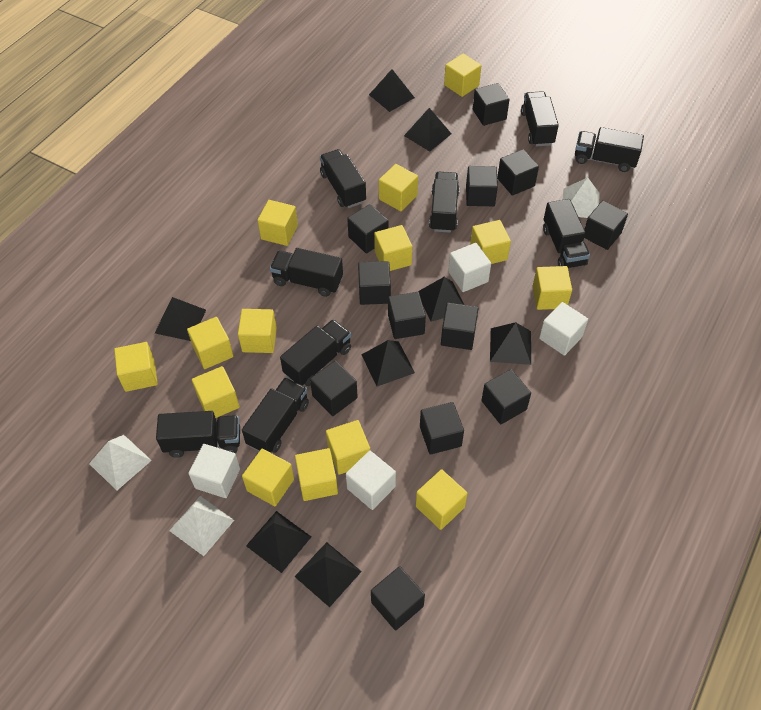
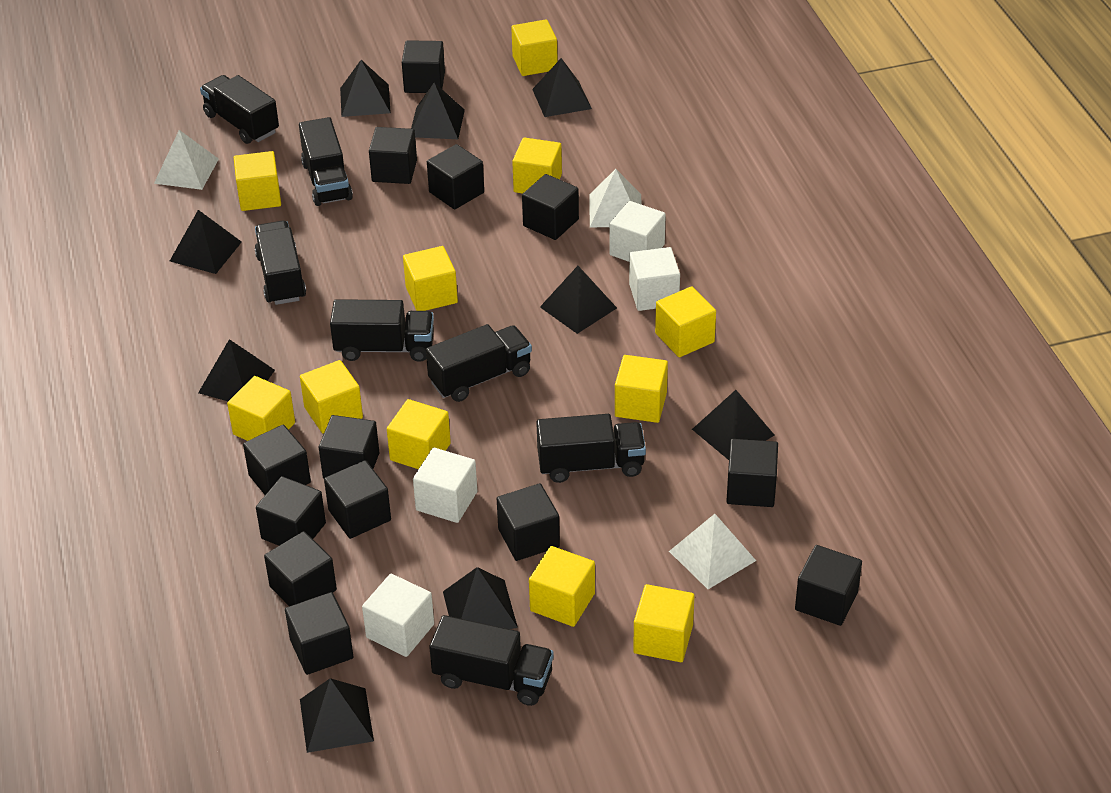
black cube: [310,360,358,416] [347,204,389,253] [358,261,391,305] [371,566,425,631] [388,292,426,339] [420,402,464,455] [441,303,479,350] [466,166,498,206] [473,83,510,126] [481,369,531,425] [497,149,539,196] [584,201,628,250] = 12 -> [243,425,311,495] [256,476,326,546] [264,531,337,606] [285,592,353,675] [319,415,379,478] [324,460,391,539] [369,127,417,184] [402,40,445,93] [427,144,484,209] [496,483,560,561] [522,174,579,240] [726,439,778,507] [795,545,862,626] = 13
black pyramid: [155,297,206,341] [246,511,311,573] [294,542,362,607] [361,340,415,386] [369,69,415,112] [404,108,451,152] [418,277,464,322] [490,322,531,365] = 8 -> [170,210,242,274] [198,339,275,401] [300,678,374,753] [340,60,391,117] [411,82,465,139] [443,567,518,629] [532,58,592,117] [540,266,617,334] [692,390,774,460] = 9
black truck: [156,411,240,458] [242,378,309,453] [270,248,343,297] [280,319,351,386] [320,149,366,208] [429,172,460,233] [521,91,559,146] [543,199,590,268] [575,127,644,172] = 9 -> [200,75,279,144] [254,221,306,305] [299,117,353,206] [330,299,434,362] [426,324,532,402] [429,615,554,706] [536,414,646,483] = 7
yellow cube: [114,342,158,392] [187,317,234,369] [192,366,239,418] [238,309,277,353] [242,449,294,506] [257,200,298,246] [295,448,338,501] [326,420,370,475] [374,225,413,271] [379,164,418,211] [416,469,468,530] [444,54,481,97] [470,220,511,264] [533,266,572,310] = 14 -> [227,376,295,441] [234,151,281,211] [300,360,363,434] [387,399,451,469] [403,246,458,311] [511,19,558,76] [512,137,562,193] [529,546,595,627] [615,355,668,423] [633,584,694,662] [655,286,716,357] = 11

